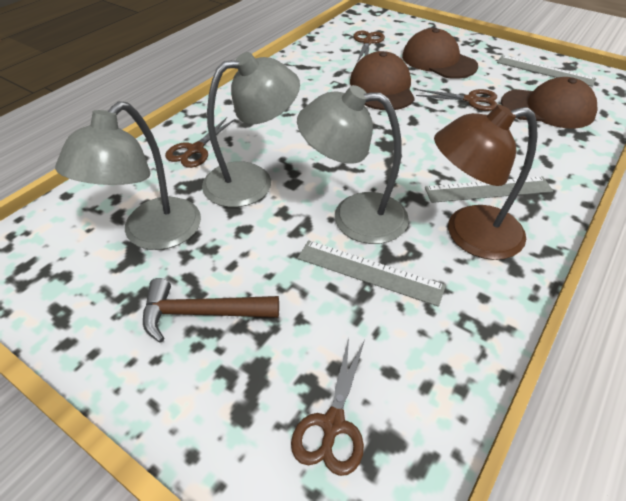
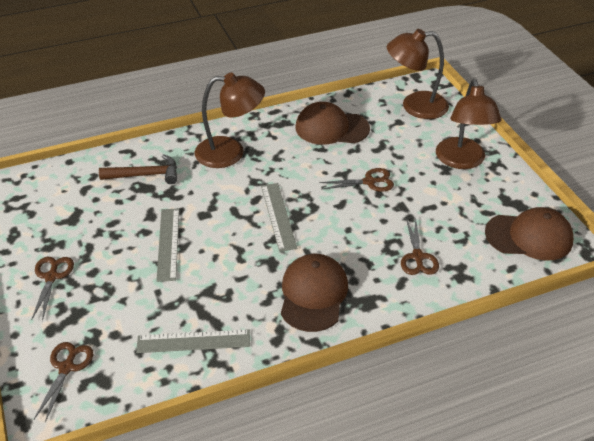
brown lamp: [434,104,537,260] = 1 -> [195,73,265,168] [387,29,449,119] [436,79,501,169] = 3
grey lamp: [55,101,201,250] [202,52,300,207] [297,85,409,244] = 3 -> none = 0

